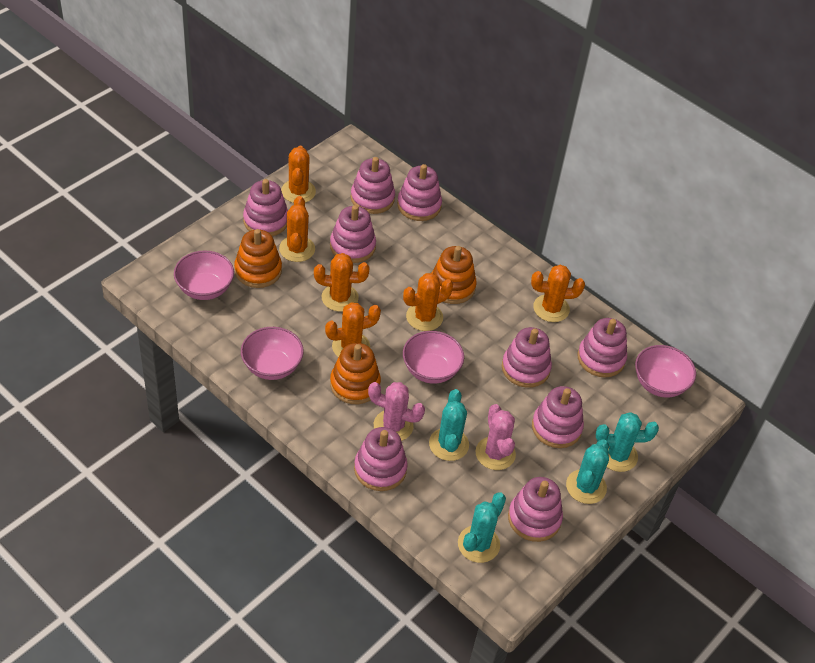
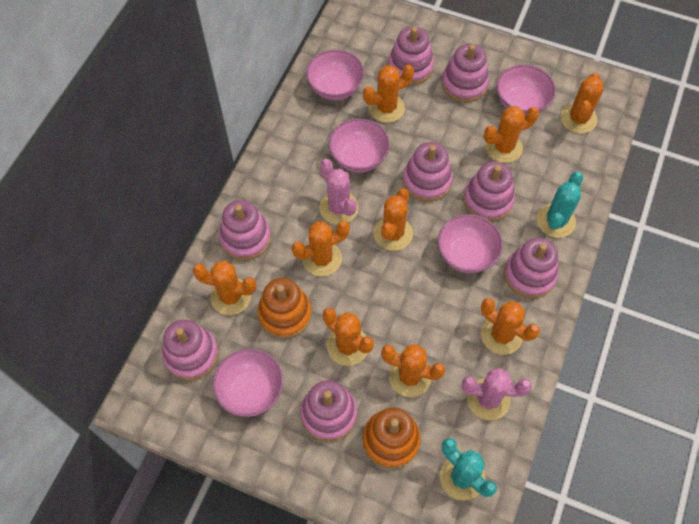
orange cactus: [279,196,315,262] [281,146,316,203] [314,253,370,312] [325,302,381,357] [403,273,453,331] [531,265,585,322] = 6 -> [193,261,256,315] [291,221,350,276] [323,308,374,366] [363,65,414,123] [373,188,413,251] [381,344,445,397] [481,298,540,355] [483,106,539,163] [560,73,604,133] = 9
orange stacking toy: [234,229,282,288] [330,343,381,404] [432,246,477,304] = 3 -> [258,278,312,339] [363,407,420,469] = 2
pink bowl: [174,251,234,300] [241,327,304,380] [403,331,464,384] [635,345,696,398] = 4 -> [213,349,283,417] [306,50,364,100] [329,119,390,173] [438,214,503,273] [497,65,556,116] = 5
pink stacking toy: [243,179,288,236] [330,205,376,263] [351,157,395,214] [354,427,408,491] [397,164,442,221] [502,327,552,388] [508,477,563,542] [532,386,584,448] [578,318,627,377] = 9 -> [162,320,219,381] [219,200,271,260] [300,380,357,441] [388,27,434,85] [403,142,453,202] [442,44,489,103] [463,162,515,222] [504,238,558,298] = 8
turquoise cactus: [429,389,469,461] [458,492,506,563] [566,439,609,504] [596,412,659,472] = 4 -> [440,438,497,501] [537,171,583,238] = 2

